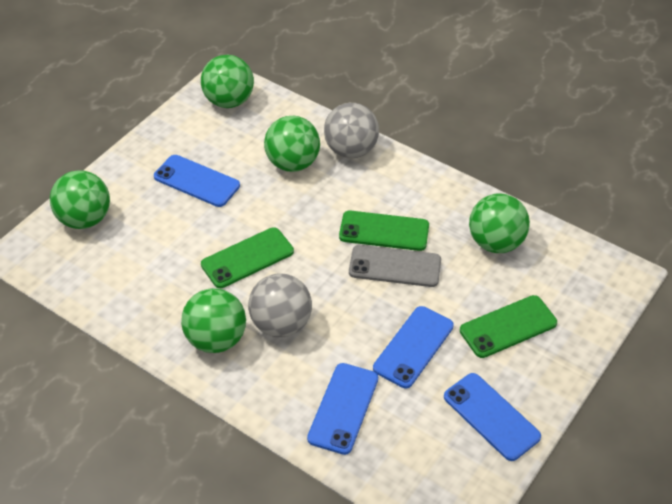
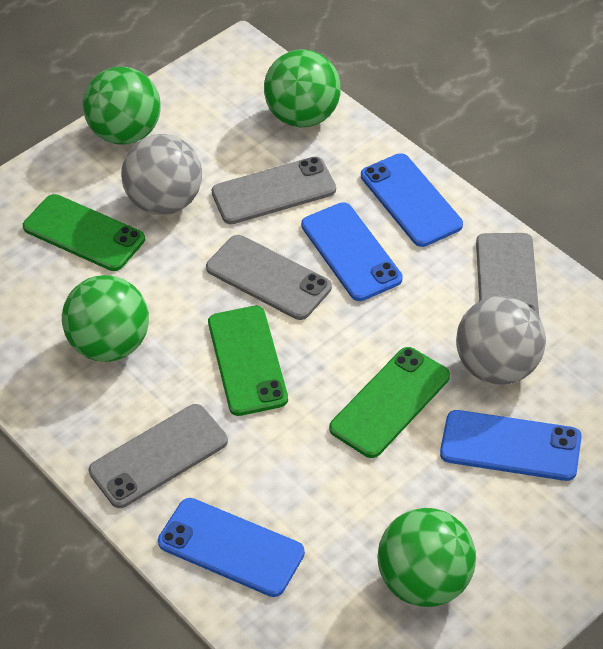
green ball: [50,170,110,229] [181,288,246,353] [201,55,254,108] [264,116,320,172] [469,193,530,253] = 5 -> [62,275,149,362] [83,67,160,144] [264,49,341,127] [378,508,476,607] = 4
grey phone: [349,245,441,287] = 1 -> [89,404,228,508] [206,235,332,320] [211,157,336,224] [476,233,539,316] = 4

